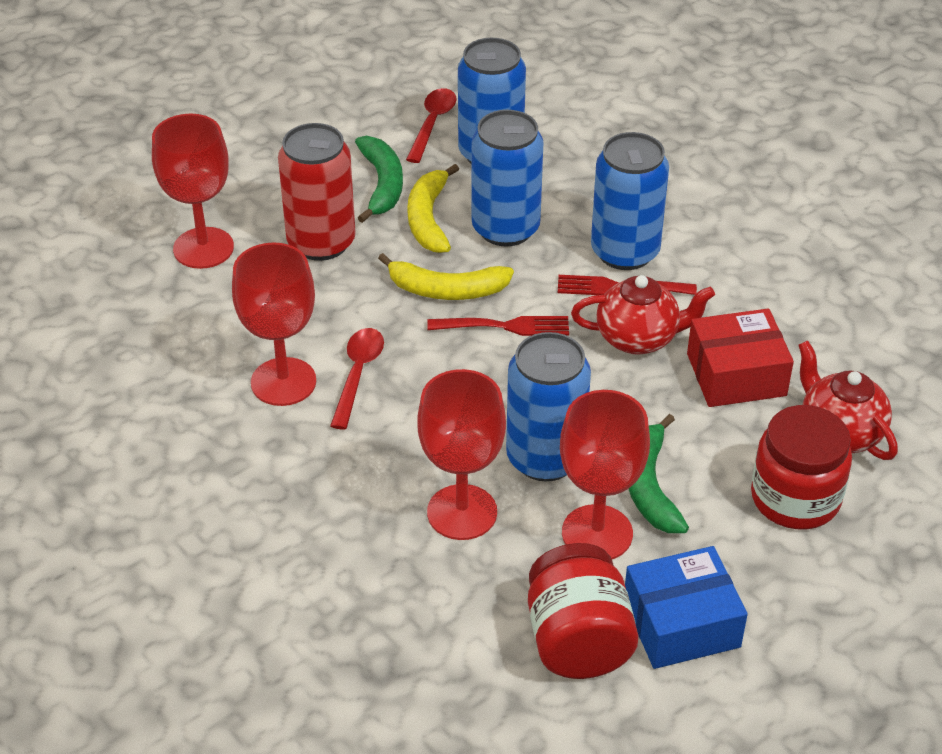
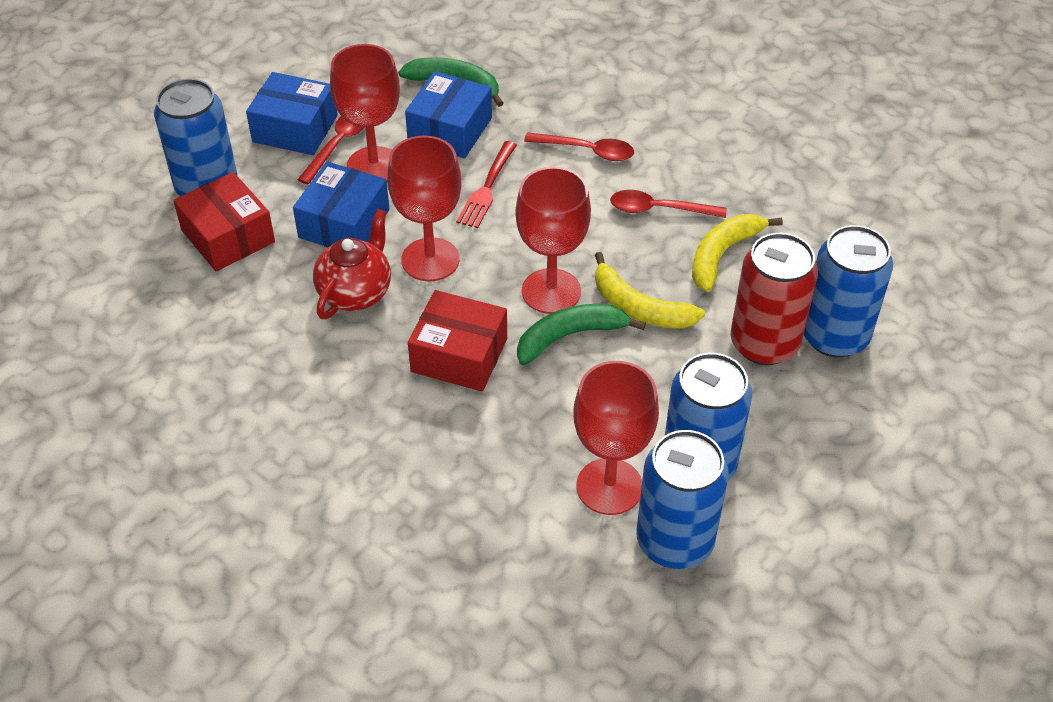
blue box: [625,546,748,669] = 1 -> [246,72,338,155] [293,162,389,247] [405,71,492,158] = 3
red box: [687,309,794,407] = 1 -> [173,172,275,271] [408,290,507,391] = 2
red fork: [427,316,569,336] [558,275,697,295] = 2 -> [456,141,517,228] = 1
red jar: [528,543,638,679] [751,405,852,529] = 2 -> none = 0
red spoon: [330,328,384,430] [406,88,457,163] = 2 -> [297,117,365,184] [524,132,634,161] [610,190,727,218] = 3
red teapot: [571,275,715,355] [798,341,898,460] = 2 -> [313,209,391,319] = 1

